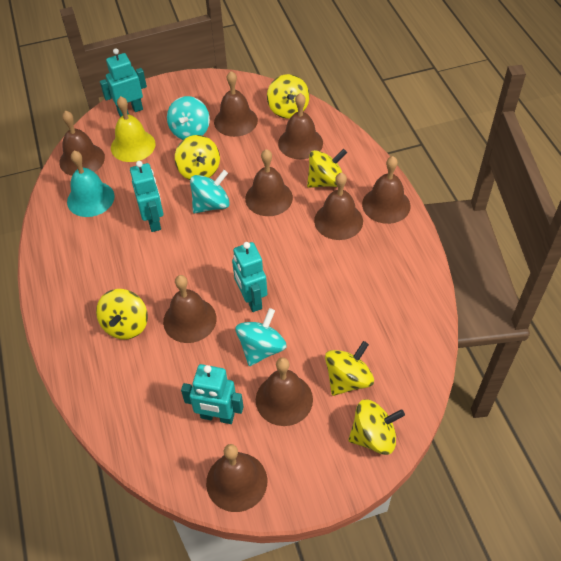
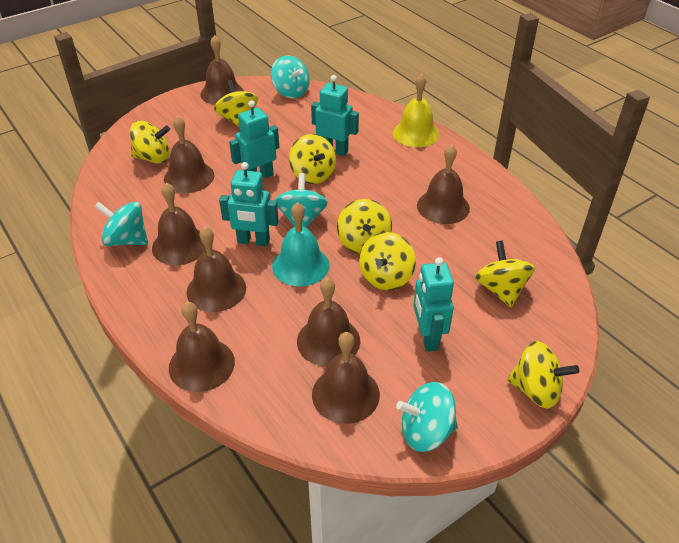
brown bell: [59,110,105,176] [163,275,217,343] [206,444,267,512] [214,71,258,137] [245,149,293,216] [256,358,313,426] [278,93,323,159] [314,172,363,240] [362,156,411,224] = 9 -> [152,183,206,265] [164,115,214,193] [169,302,235,392] [187,226,246,312] [200,35,244,105] [297,278,360,367] [312,332,380,424] [417,144,470,224] = 8
turquoise spinning top: [167,96,210,140] [190,170,230,213] [235,308,287,366] = 3 -> [95,202,148,246] [271,55,310,98] [275,173,328,228] [396,382,458,452] = 4
yellow spinning top: [96,289,148,339] [175,135,220,180] [267,74,309,119] [307,149,347,188] [325,341,374,396] [348,399,405,455] = 6 -> [130,121,170,163] [214,80,258,126] [289,134,336,184] [337,199,392,254] [359,232,416,290] [475,241,535,308] [507,341,579,409] = 7

